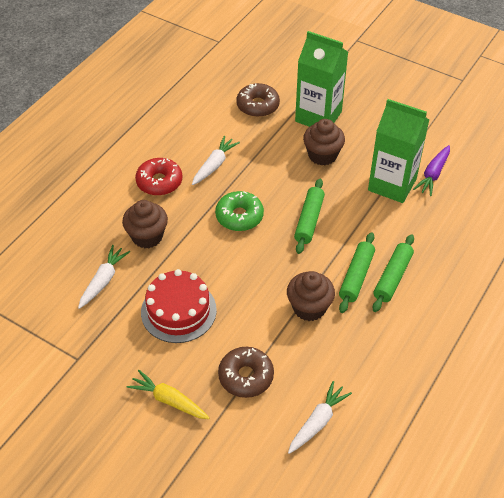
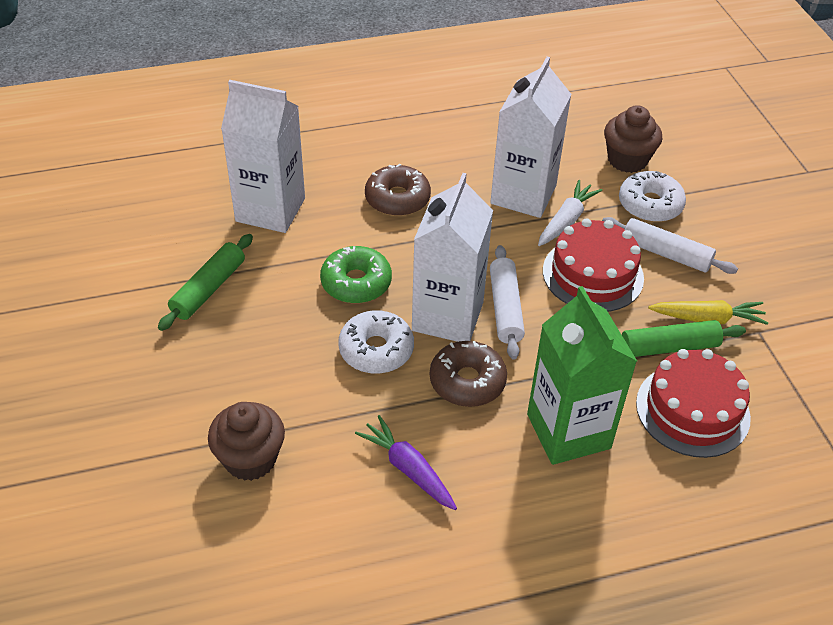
brown cupcake: [122,200,168,248] [287,271,335,321] [303,119,345,165] = 3 -> [208,402,285,481] [604,105,662,173] = 2
green carton: [295,31,348,127] [368,99,430,203] = 2 -> [527,286,637,465] = 1
green rolling pin: [294,179,325,254] [339,232,375,313] [372,234,414,312] = 3 -> [158,234,253,331] [622,320,746,357] = 2
red cake: [141,269,217,343] = 1 -> [543,218,644,312] [636,349,751,458] = 2
red donut: [135,158,183,196] = 1 -> none = 0
white carrot: [78,245,130,309] [192,136,240,185] [288,381,352,454] = 3 -> [538,180,602,246] = 1
white carton: none = 0 -> [221,80,305,233] [412,173,493,342] [490,56,571,218] = 3
white donut: none = 0 -> [338,310,414,374] [619,171,686,222] = 2
white rolling pin: none = 0 -> [490,245,525,360] [602,217,738,274] = 2

